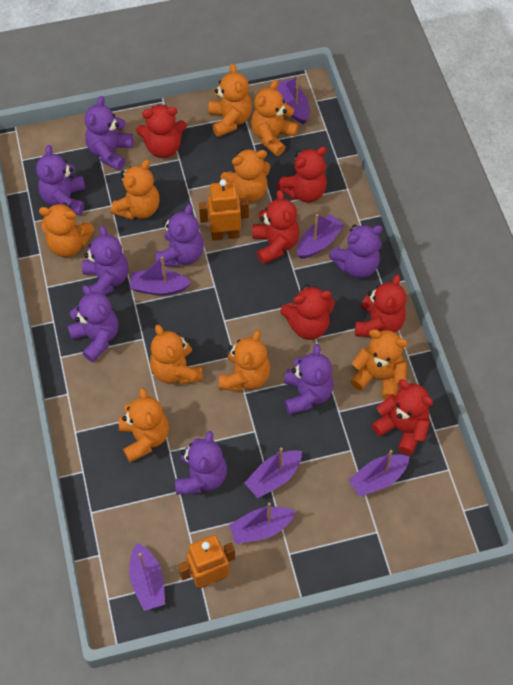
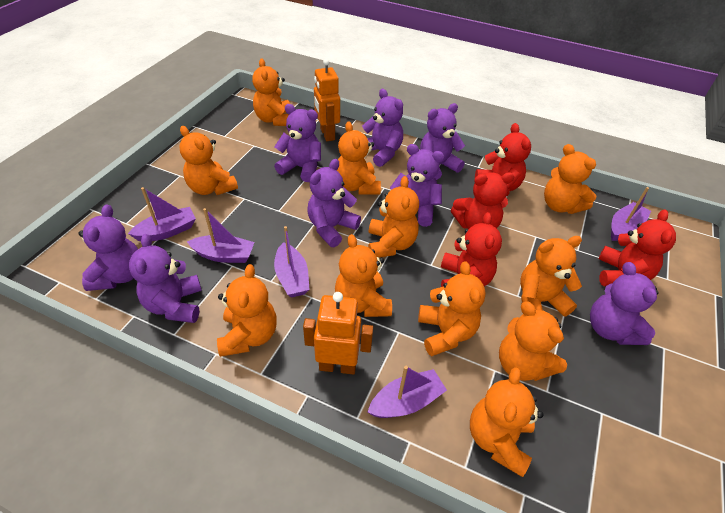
orange teddy bear: [39,202,94,257] [111,159,160,220] [119,388,169,462] [150,325,203,385] [209,63,252,137] [219,330,270,392] [220,149,270,203] [251,80,298,156] [350,329,408,399] = 9 -> [179,126,238,195] [217,264,277,357] [252,58,290,126] [335,234,392,317] [337,121,381,195] [368,176,419,258] [418,261,486,356] [470,367,543,477] [499,301,567,381] [520,236,582,316] [544,144,596,214] = 11
purple boat: [129,543,165,611] [130,256,191,295] [229,503,296,544] [245,448,302,498] [276,75,310,124] [297,214,344,259] [349,450,410,497] = 7 -> [128,187,196,241] [187,208,255,263] [274,226,310,298] [368,366,447,418] [611,187,651,241] = 5
red teddy bear: [136,104,187,158] [252,190,299,264] [277,147,327,203] [280,284,335,340] [355,275,406,337] [372,380,433,455] = 6 -> [441,212,502,287] [451,172,514,229] [475,123,531,196] [599,209,676,286] = 4

